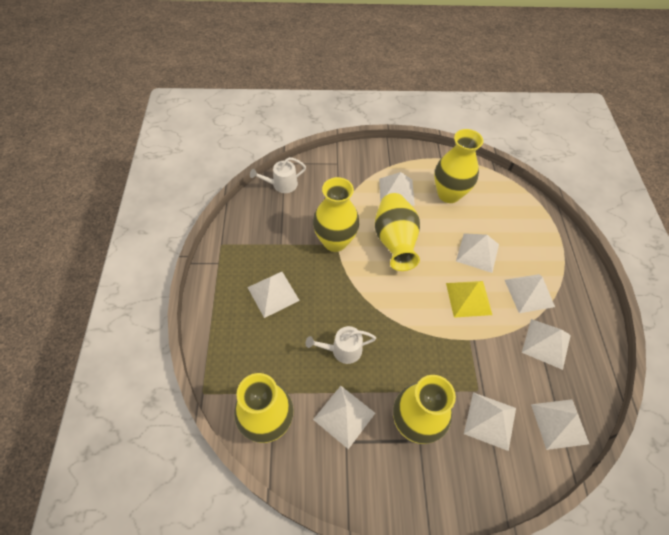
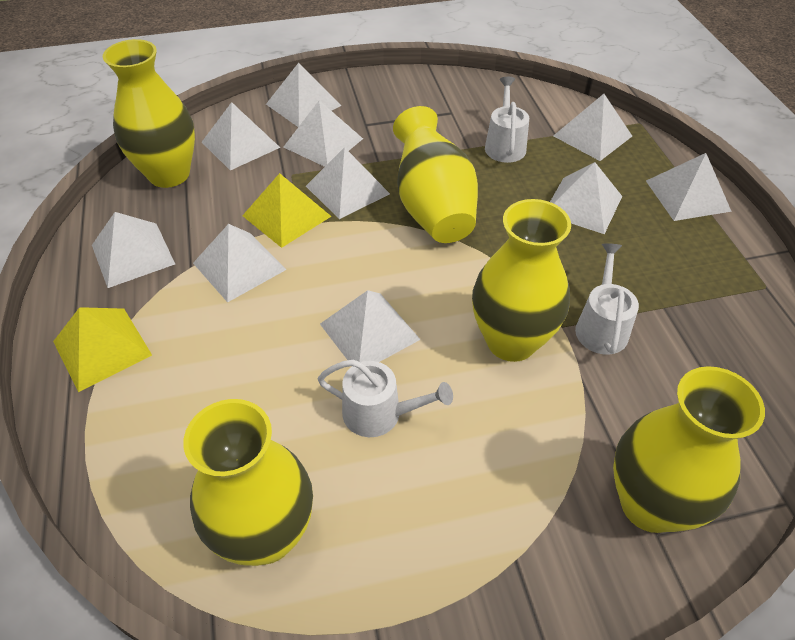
white pyramid: [247,272,300,318] [313,386,375,449] [379,172,415,206] [456,233,499,273] [464,392,516,451] [505,274,555,313] [522,319,571,370] [531,399,589,450] = 8 -> [92,212,175,288] [193,224,286,303] [202,102,280,170] [266,63,341,127] [284,100,363,167] [306,147,390,219] [320,290,421,362] [550,162,622,234] [553,94,632,161] [646,153,732,221] = 10
white watering can: [250,157,306,193] [306,326,376,364] = 2 -> [318,359,453,437] [485,77,529,163] [575,243,639,355] = 3
yellow pyramid: [446,281,492,318] = 1 -> [53,307,152,392] [242,173,331,248] = 2

